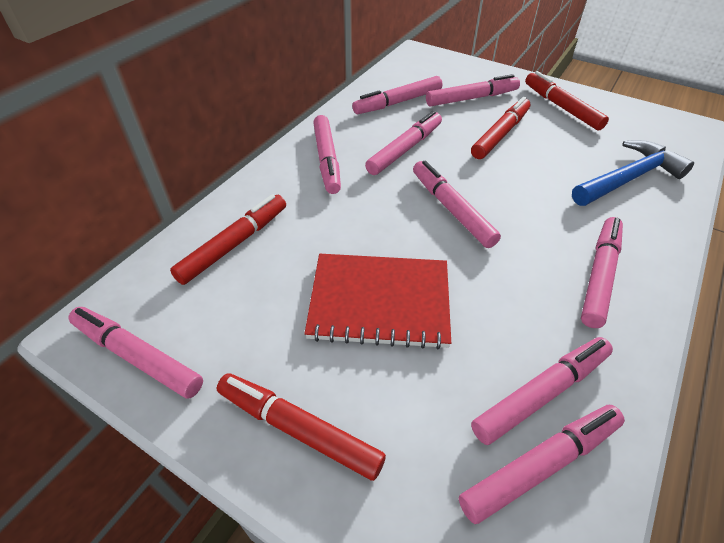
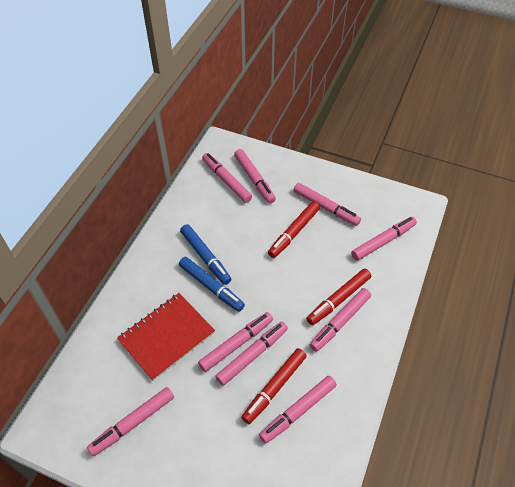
blue hammer: [572,140,694,206] = 1 -> none = 0
blue marker: none = 0 -> [179,257,245,312] [180,224,231,285] = 2
red marker: [170,194,286,285] [217,373,386,481] [471,97,530,159] [525,71,609,131] = 4 -> [241,348,307,424] [268,201,320,258] [306,269,371,325] = 3

